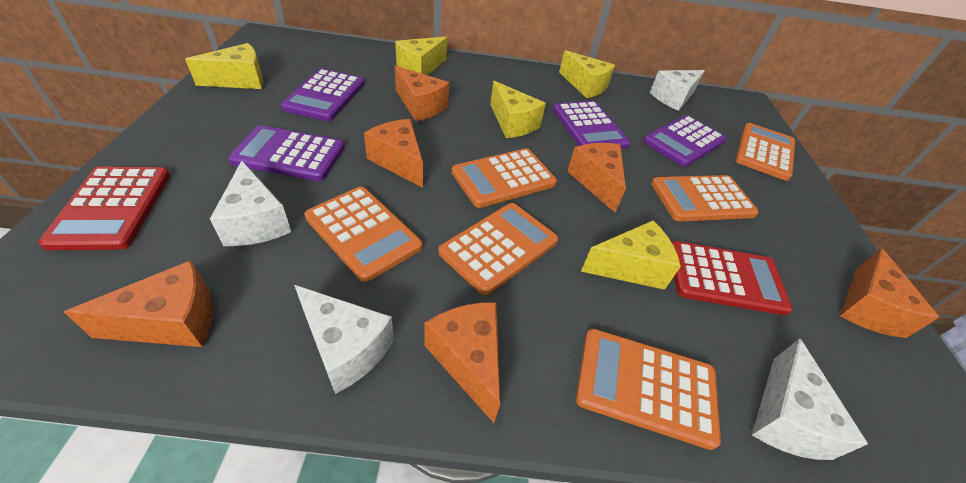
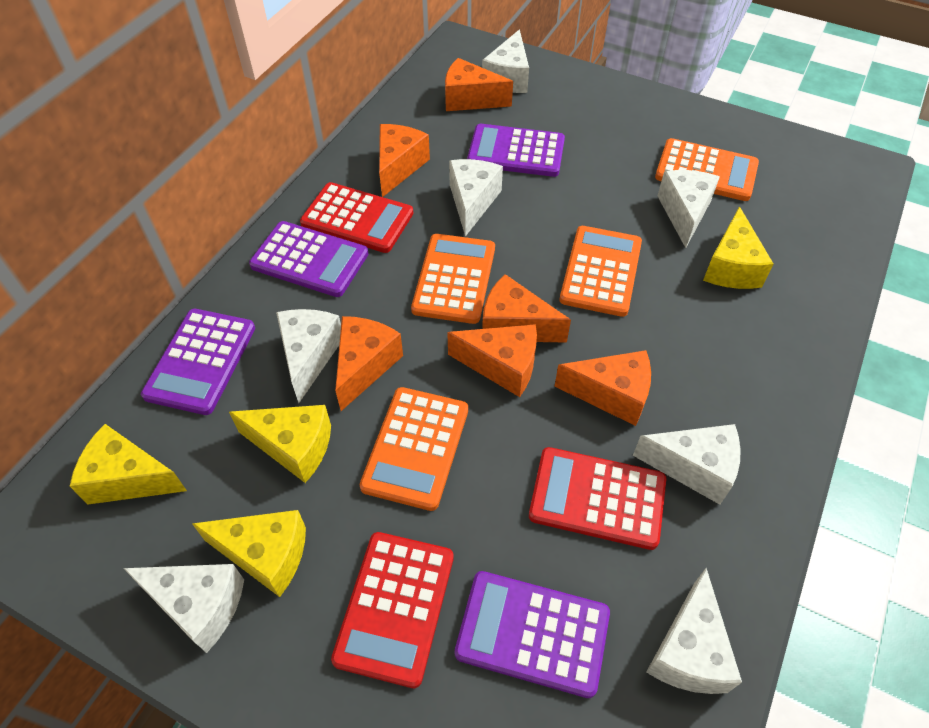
orange calculator: [305,186,423,282] [438,203,558,295] [452,148,557,208] [576,329,721,450] [651,175,759,222] [735,123,795,181] = 6 -> [360,387,468,511] [411,234,495,324] [560,226,642,317] [655,138,759,201] = 4
red calculator: [38,166,170,250] [672,241,793,316] = 2 -> [300,182,413,253] [331,532,454,688] [529,447,666,550] = 3
white cheese: [210,160,291,246] [294,285,394,394] [650,70,705,111] [752,338,868,460] = 4 -> [123,564,244,653] [276,309,341,403] [449,159,503,237] [482,29,529,93] [633,424,741,505] [646,568,742,694] [657,170,720,248] = 7
yellow cheese: [185,43,263,89] [395,36,448,75] [490,81,546,138] [559,50,615,98] [581,220,681,290] = 5 -> [70,424,187,504] [192,510,306,597] [229,405,331,483] [703,206,773,289] = 4

